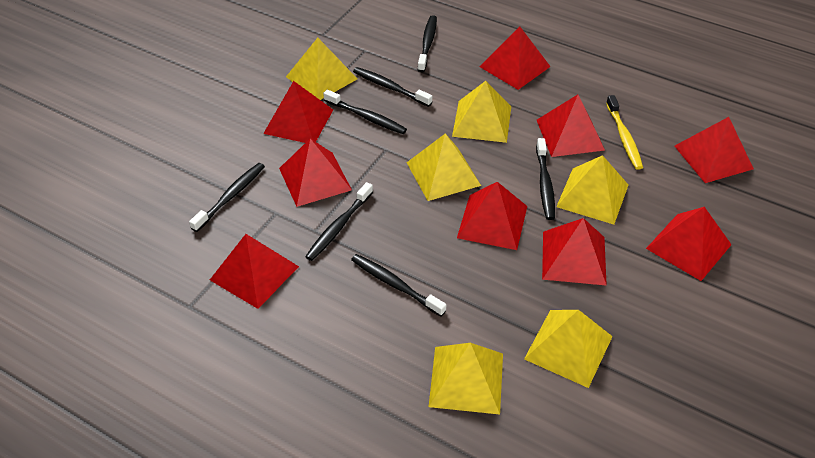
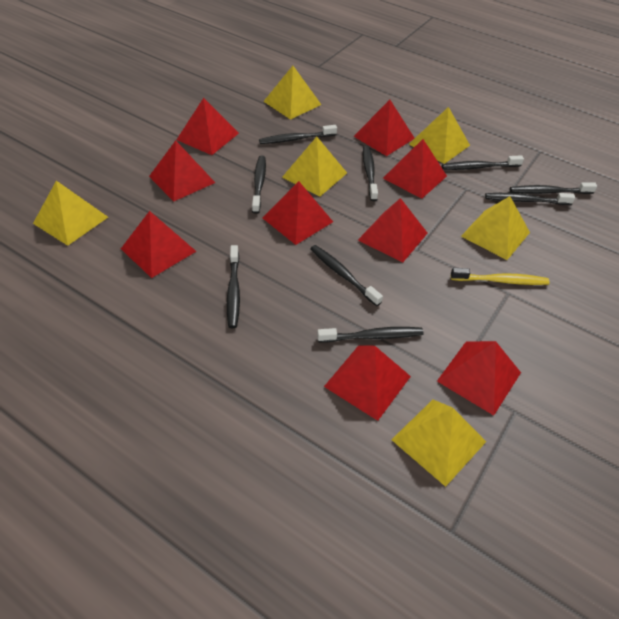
black toothbrush: [189,163,265,232] [305,182,373,261] [323,90,407,134] [351,254,446,316] [353,67,432,107] [418,15,437,72] [536,138,555,220] = 7 -> [227,245,240,328] [252,156,266,214] [259,125,337,144] [310,245,383,306] [317,327,423,342] [363,146,378,201] [442,155,524,170] [485,193,575,205] [510,182,597,194] = 9

